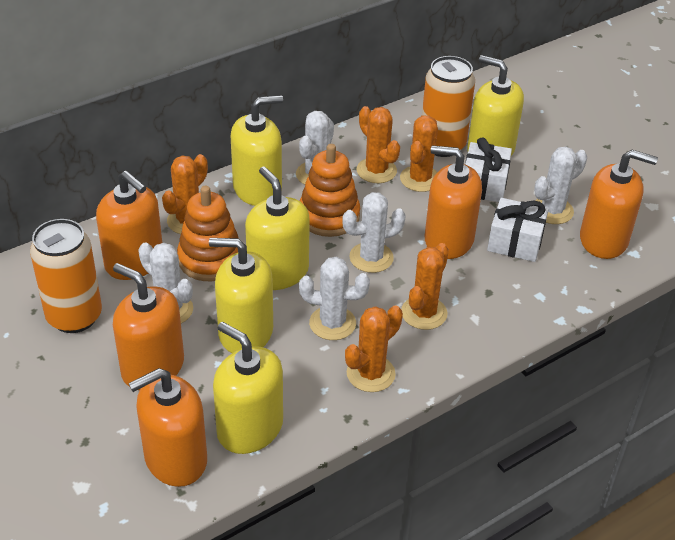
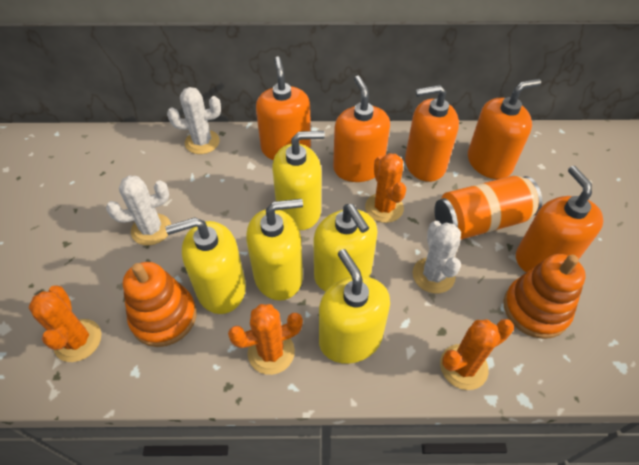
orange cactus: [162,154,208,234] [345,305,403,392] [357,106,400,183] [400,115,438,192] [401,243,449,330] = 5 -> [28,286,101,362] [228,304,303,375] [365,153,406,223] [440,319,514,390] = 4
orange can: [30,219,102,333] [422,56,475,157] = 2 -> [434,175,542,240] = 1
white cactus: [138,242,193,323] [296,111,334,185] [299,257,370,340] [342,192,406,273] [534,146,587,224] = 5 -> [106,176,171,245] [167,87,221,154] [413,221,461,293] = 3
white gift: [465,138,512,202] [487,198,549,262] = 2 -> none = 0

